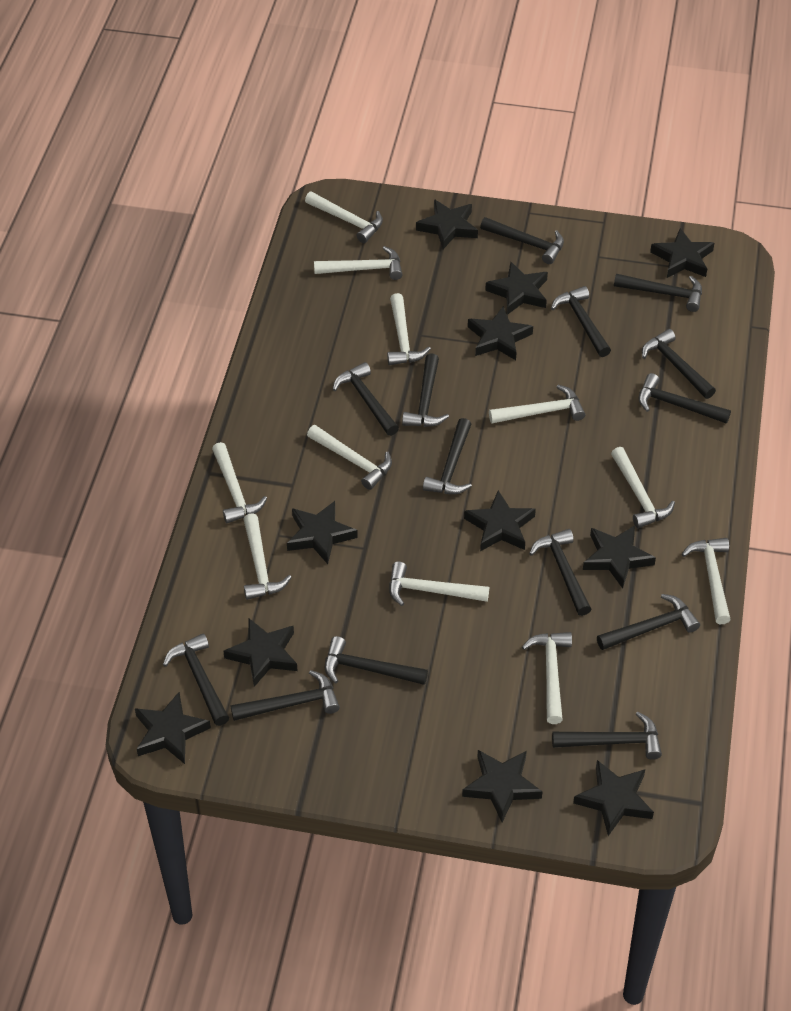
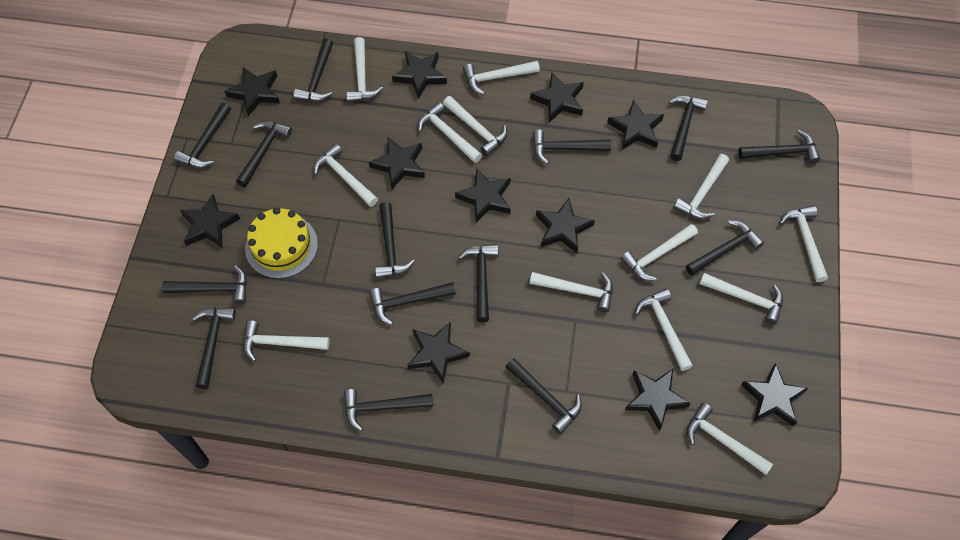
white hammer: [212,442,267,523] [243,513,292,600] [305,192,383,243] [307,425,392,490] [314,246,403,280] [387,293,431,365] [389,561,489,606] [489,385,585,423] [522,632,572,724] [611,447,675,528] [682,538,731,624] = 11 -> [243,320,330,362] [314,143,378,207] [346,37,383,102] [418,102,482,163] [443,96,508,156] [463,61,540,95] [530,272,613,312] [620,224,698,281] [635,289,693,371] [674,154,729,219] [687,403,773,475] [700,273,783,325] [780,205,828,282] = 13
yellow cake: none = 0 -> [245,207,318,279] = 1

